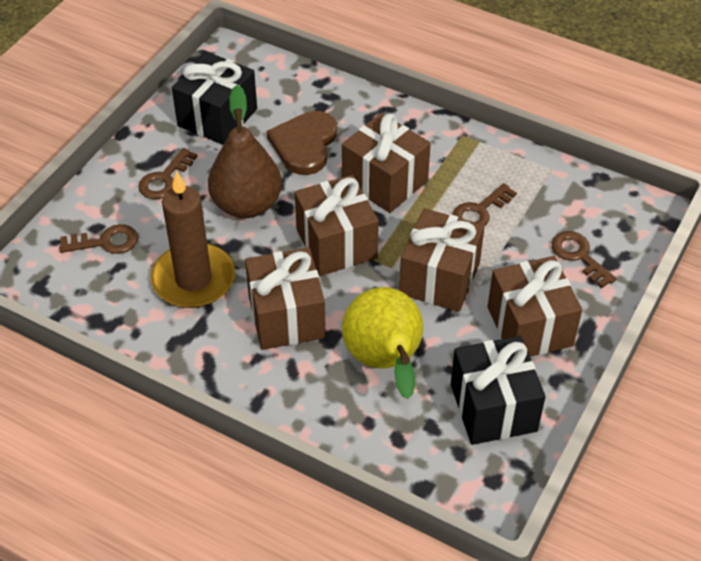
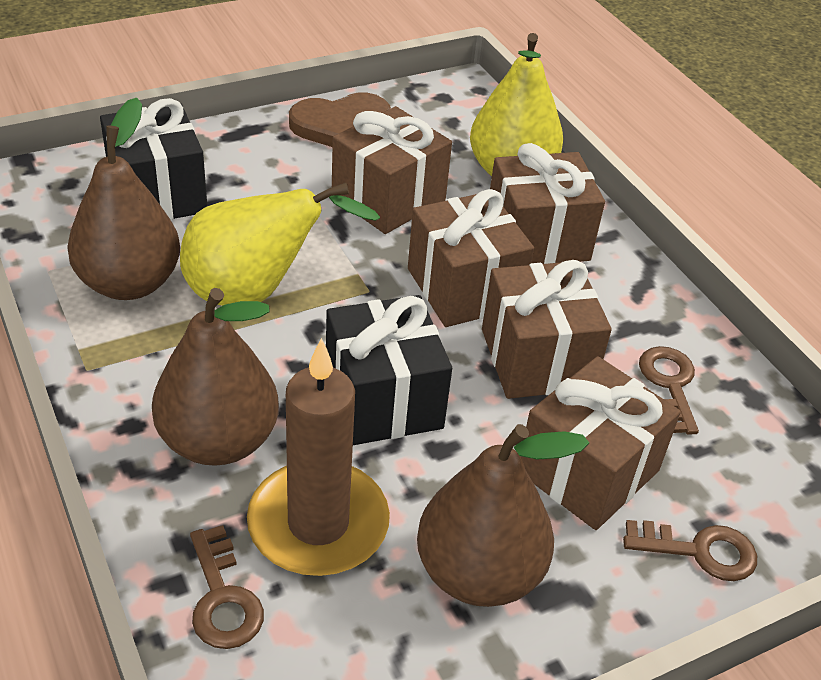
brown key: [59,224,138,254] [138,148,198,199] [452,183,517,226] [551,231,617,288] = 4 -> [190,525,264,649] [623,520,757,581] [639,346,699,435] = 3
brown pear: [208,85,282,218] = 1 -> [67,98,180,300] [152,288,279,466] [417,424,589,607] = 3
yellow pear: [342,287,423,399] = 1 -> [180,183,380,306] [470,33,563,176] = 2

